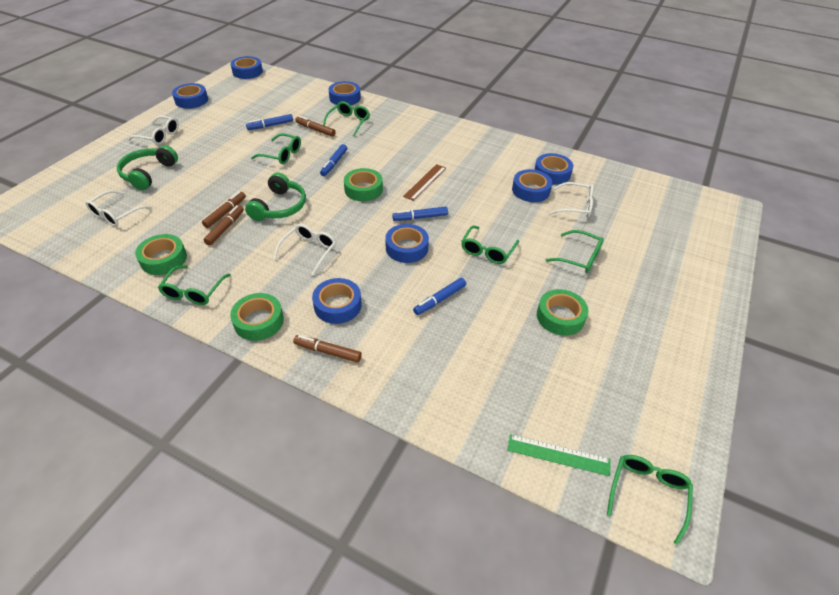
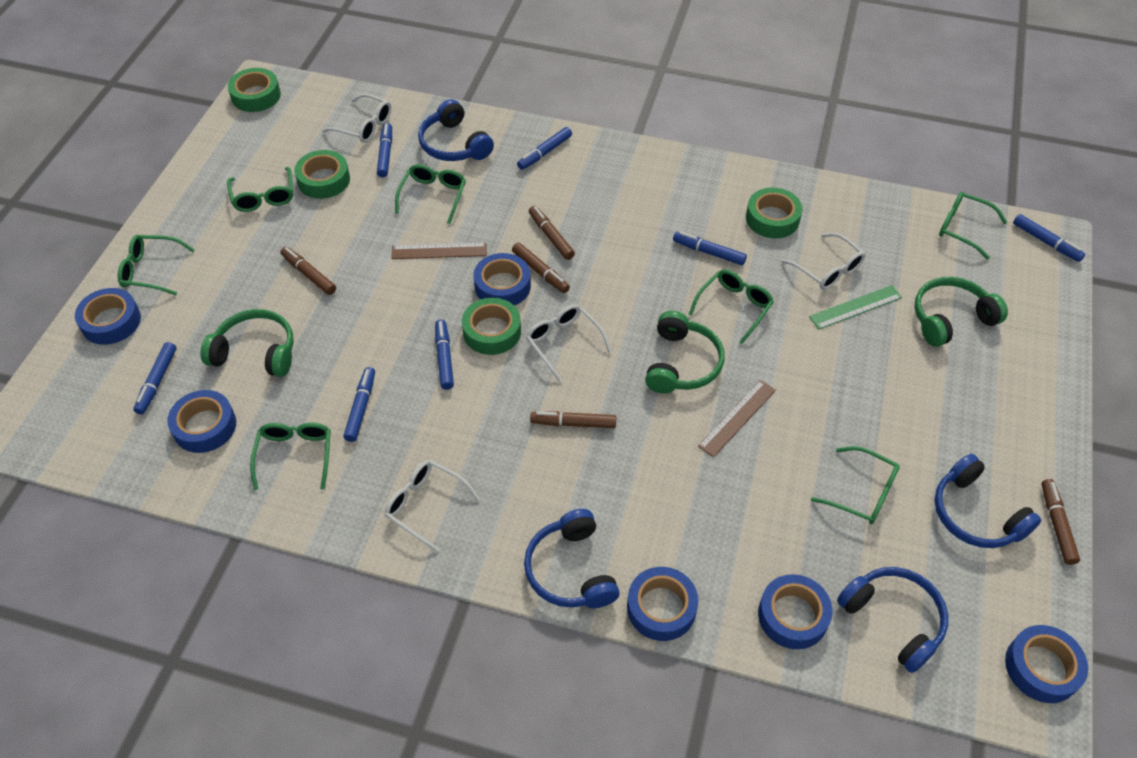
blue headphones: none = 0 -> [418,99,494,161] [524,509,620,608] [837,567,948,673] [934,454,1041,548] = 4
blue marker: [246,114,293,130] [320,144,347,176] [392,207,448,221] [413,278,466,315] = 4 -> [133,342,176,414] [344,367,375,442] [377,123,392,178] [435,319,454,390] [517,127,572,170] [673,231,747,265] [1013,214,1085,262] = 7
blue tape: [172,83,208,109] [231,56,263,79] [312,278,362,324] [329,81,361,105] [385,224,429,263] [512,169,552,202] [534,153,573,185] = 7 -> [75,288,141,345] [167,390,236,453] [473,253,531,306] [627,567,698,641] [758,574,832,649] [1005,625,1088,703] = 6
brown marker: [202,192,246,228] [204,205,244,246] [293,335,362,362] [295,116,335,137] = 4 -> [280,247,336,295] [512,243,570,293] [529,206,575,260] [530,411,616,428] [1042,479,1080,565] = 5
brown ruler: [403,164,446,201] = 1 -> [391,243,487,259] [698,380,776,457] = 2
green glasses: [158,265,231,305] [251,133,301,164] [323,101,370,136] [461,225,519,264] [546,230,604,273] [607,455,693,545] = 6 -> [118,235,194,295] [227,167,293,212] [250,423,331,490] [395,164,466,224] [688,269,774,344] [811,446,900,524] [939,192,1007,260] = 7
green headphones: [117,145,178,190] [245,173,306,221] = 2 -> [200,309,294,377] [645,311,725,394] [914,277,1008,347] = 3

